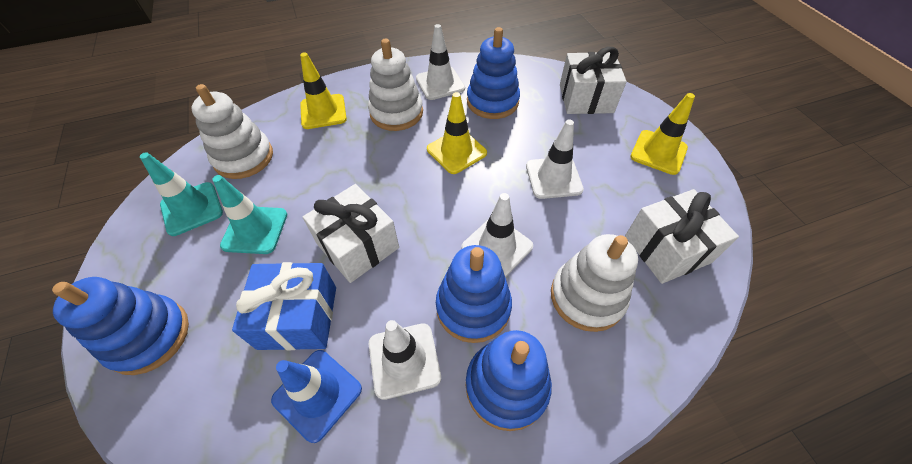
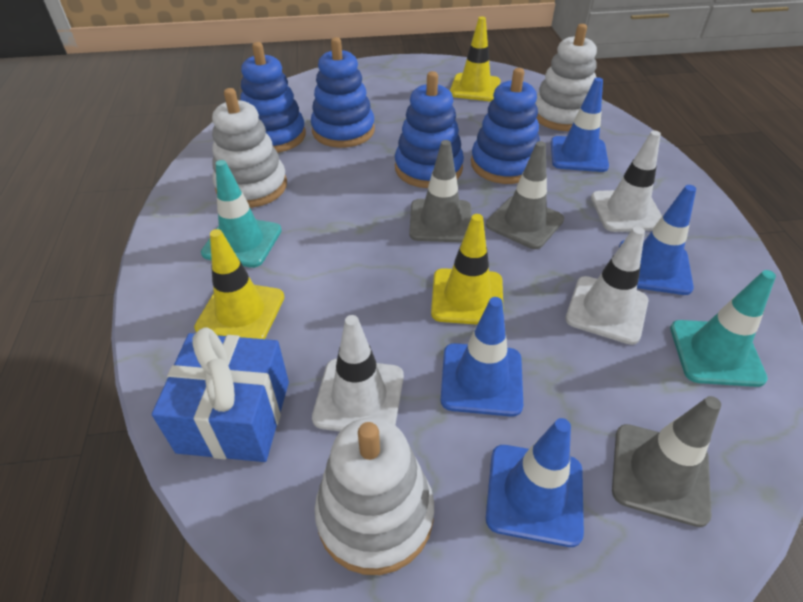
blue traffic cone: [271,350,362,443] = 1 -> [441,297,523,417] [486,418,584,547] [551,77,609,172] [619,185,696,295] = 4
grey traffic cone: none = 0 -> [409,140,472,243] [486,141,564,249] [612,396,721,527] = 3
white gift: [303,184,399,283] [560,47,627,114] [625,189,739,284] = 3 -> none = 0
white traffic cone: [369,320,441,400] [416,24,465,100] [461,193,533,277] [526,119,584,199] = 4 -> [312,315,404,431] [565,227,648,345] [591,131,662,232] = 3

